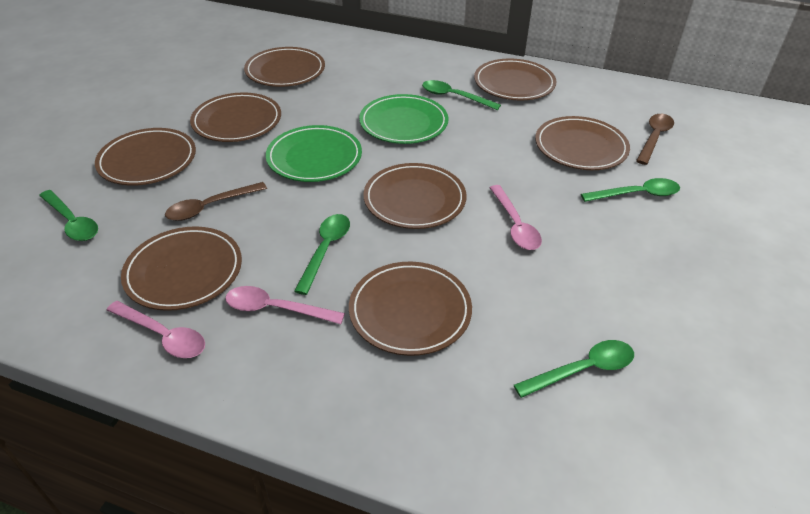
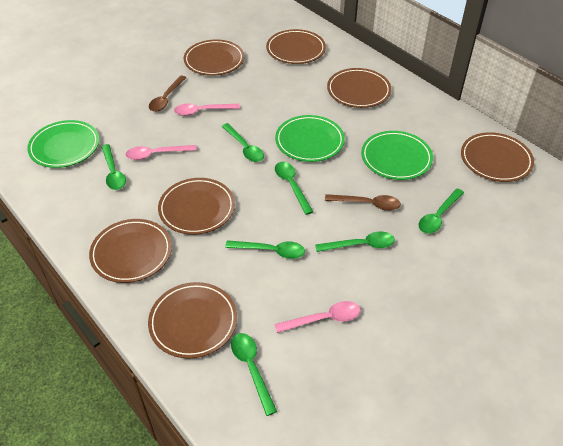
brown plate: [95,128,196,186] [121,226,242,311] [190,92,281,142] [244,47,325,87] [349,262,472,356] [363,163,466,229] [474,58,557,101] [535,116,630,170] = 8 -> [89,219,172,283] [148,282,237,359] [158,178,235,235] [184,40,244,76] [266,29,326,64] [327,68,391,108] [461,132,534,182] = 7
green plate: [266,125,362,182] [359,94,448,144] = 2 -> [27,120,99,168] [275,115,345,162] [361,131,433,180] = 3
green spoon: [39,190,98,241] [294,214,350,295] [422,80,501,110] [514,340,634,398] [581,178,680,202] = 5 -> [101,144,126,190] [221,123,264,162] [225,240,305,259] [231,333,277,416] [275,162,313,215] [315,232,395,252] [418,189,464,234] = 7

